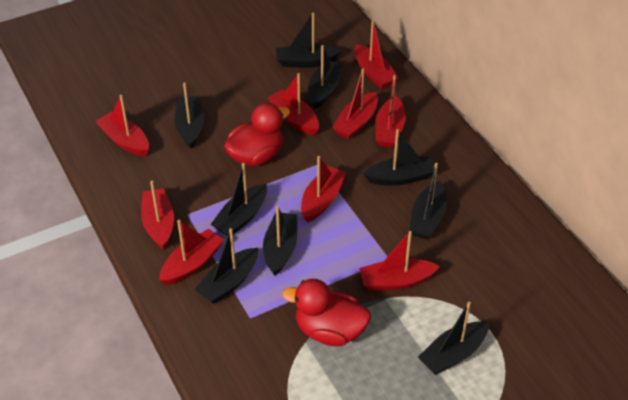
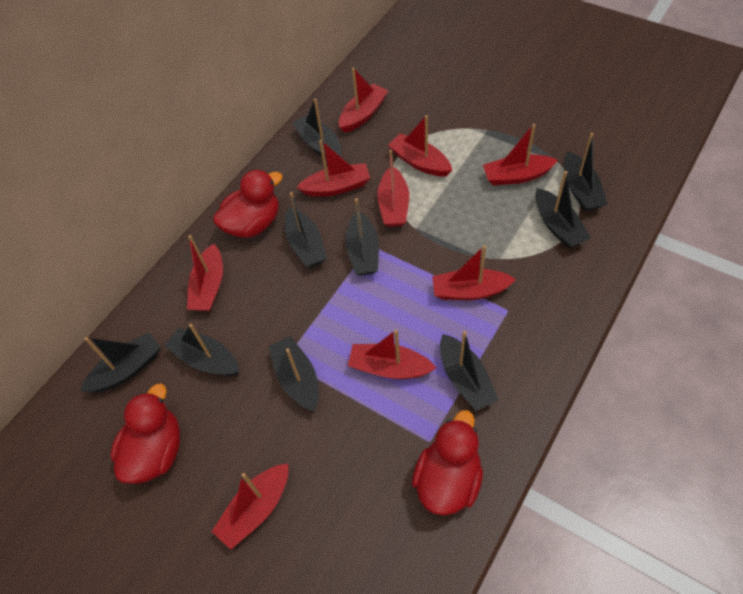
red duck: [224,103,290,167] [282,279,371,346] = 2 -> [110,383,180,484] [213,169,283,238] [412,410,483,516] = 3

